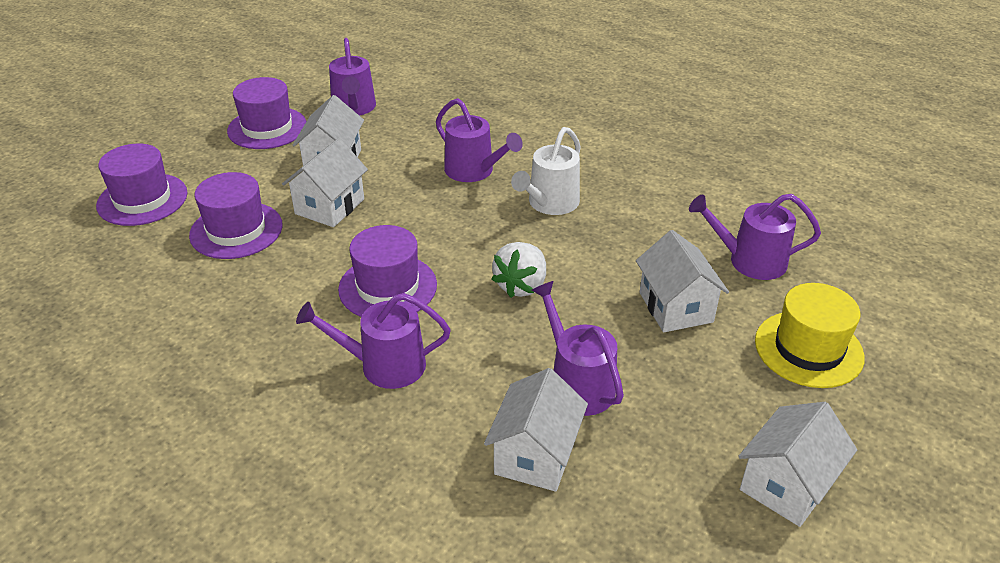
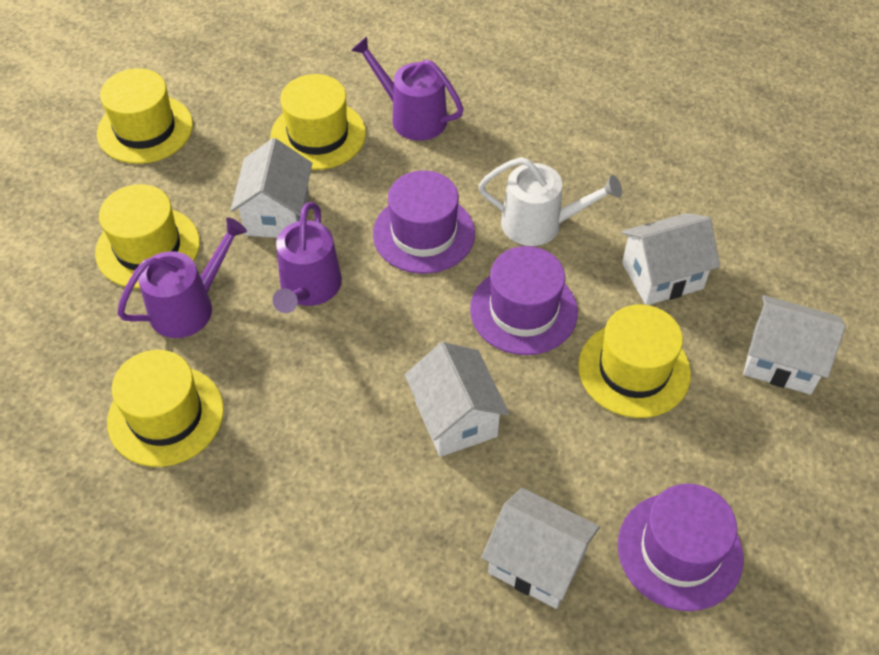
purple hat: [96,143,188,226] [189,172,283,259] [227,77,307,149] [338,225,437,317] = 4 -> [373,170,475,274] [470,246,578,355] [618,484,744,611] = 3
purple watering can: [296,293,451,389] [329,38,376,116] [436,98,523,182] [532,281,624,416] [689,194,821,280] = 5 -> [117,217,247,338] [273,202,342,313] [351,37,463,141] = 3
white strawberry: [492,242,546,298] = 1 -> none = 0
yellow hat: [755,283,865,388] = 1 -> [95,184,200,289] [97,68,193,164] [107,350,224,467] [270,74,366,170] [578,304,691,418] = 5

